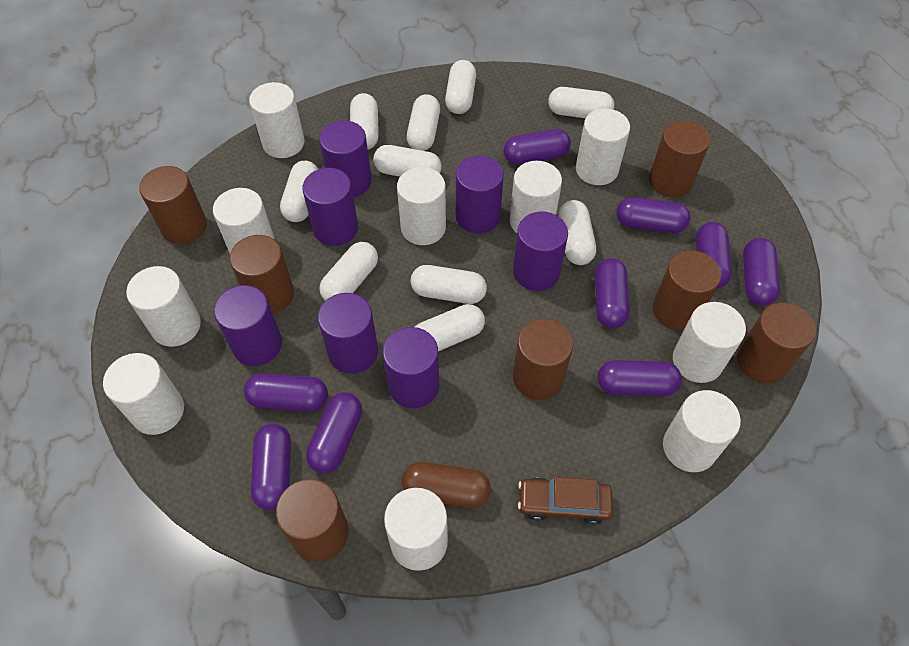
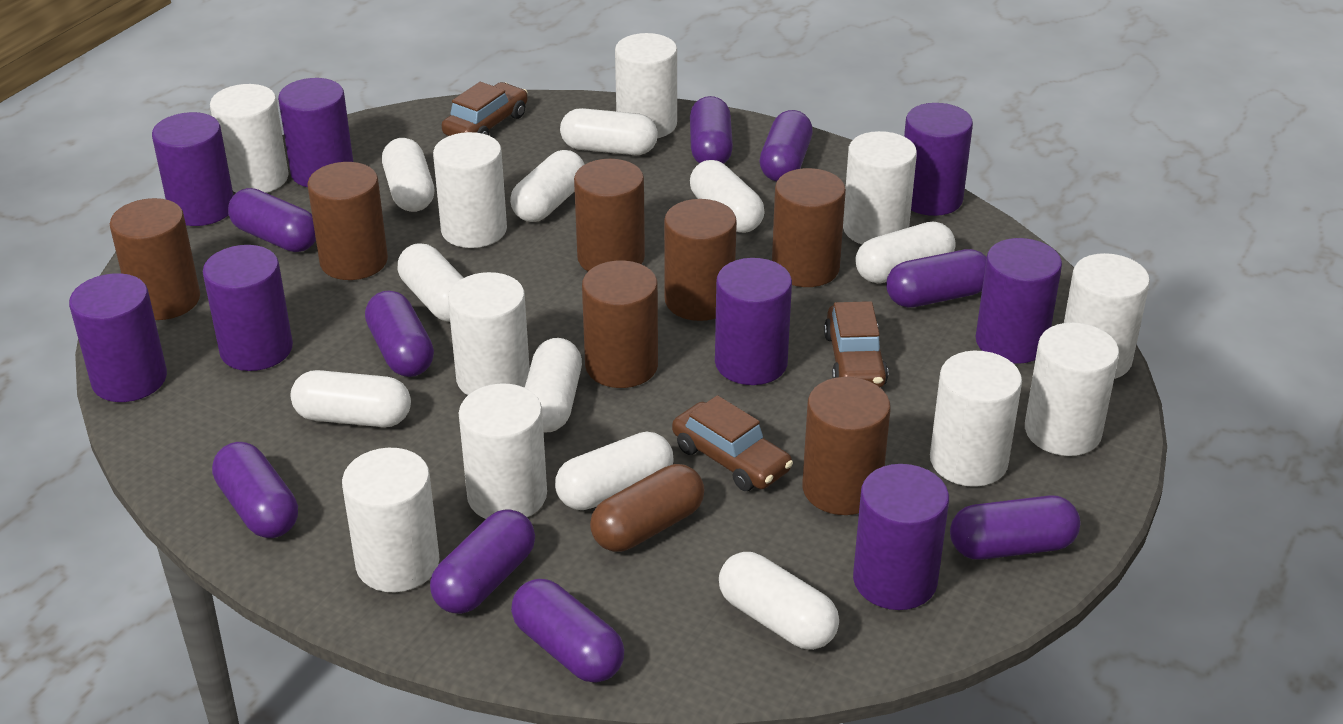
brown car: [518,477,613,525] = 1 -> [442,82,528,136] [672,395,793,491] [824,301,888,387] = 3
purple cylinder: [214,285,282,366] [302,168,358,246] [318,293,378,374] [319,120,372,197] [383,327,439,408] [456,155,504,234] [513,212,568,291] = 7 -> [69,273,167,402] [152,112,234,226] [203,245,293,371] [278,78,353,187] [715,258,792,385] [853,464,949,610] [904,103,973,216] [976,238,1062,364] = 8

